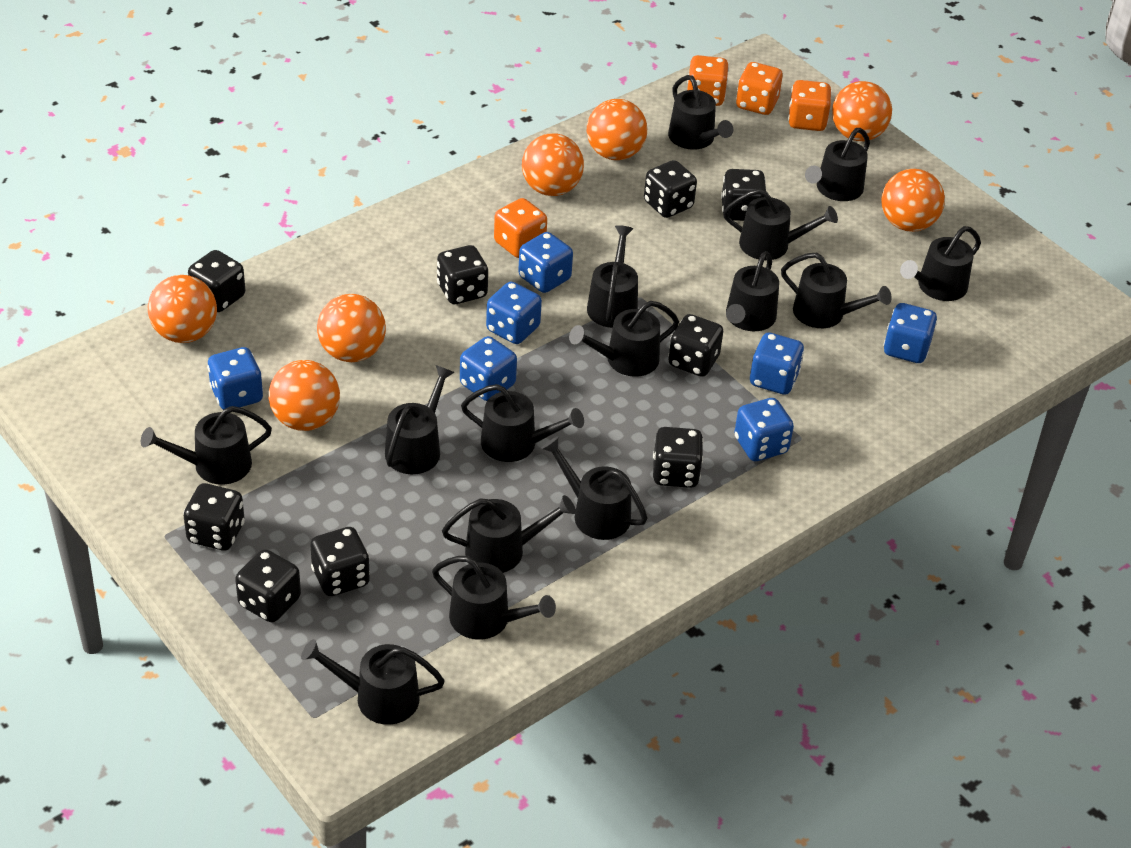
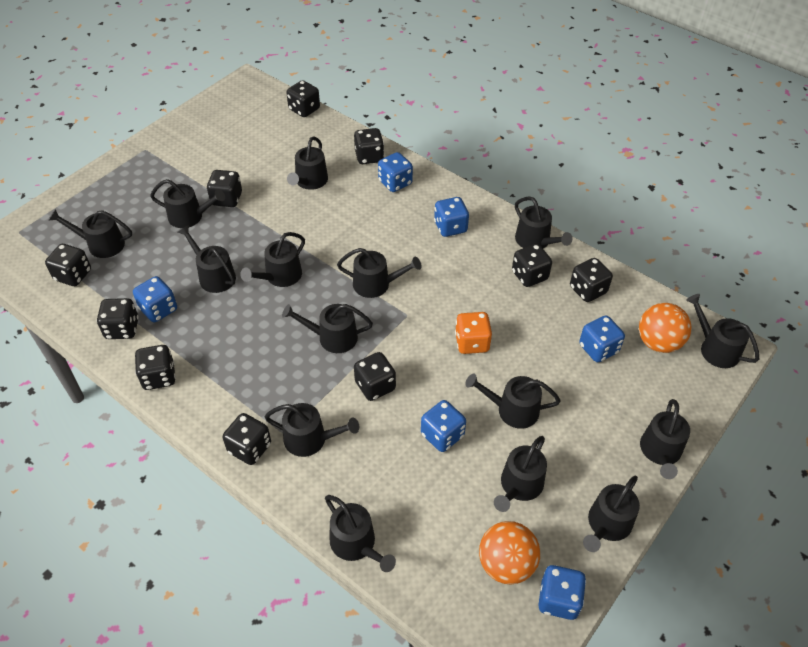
black dice: [184,483,245,551] [188,250,245,312] [235,549,301,623] [310,527,370,596] [437,245,488,304] [644,160,697,218] [653,427,703,488] [668,314,723,377] [721,169,766,221] = 9 -> [45,244,91,286] [97,298,139,339] [135,345,176,390] [207,170,242,207] [223,413,271,465] [286,80,320,117] [354,128,384,164] [354,352,396,401] [512,244,552,287] [570,258,613,302] = 10
blue dice: [207,347,263,410] [460,336,517,401] [486,281,542,344] [518,232,573,293] [734,398,794,461] [750,332,804,395] [883,303,937,363] = 7 -> [133,276,177,322] [378,152,413,192] [421,400,466,452] [434,197,469,237] [538,565,586,620] [579,316,625,362] = 6
orange ball: [148,275,217,343] [269,360,340,431] [317,294,386,362] [522,133,584,196] [587,99,647,160] [832,81,892,141] [881,169,945,232] = 7 -> [479,521,540,584] [639,303,692,353] = 2
orange dice: [494,198,547,258] [687,55,729,106] [736,62,783,115] [788,80,832,131] = 4 -> [455,312,492,354] = 1

